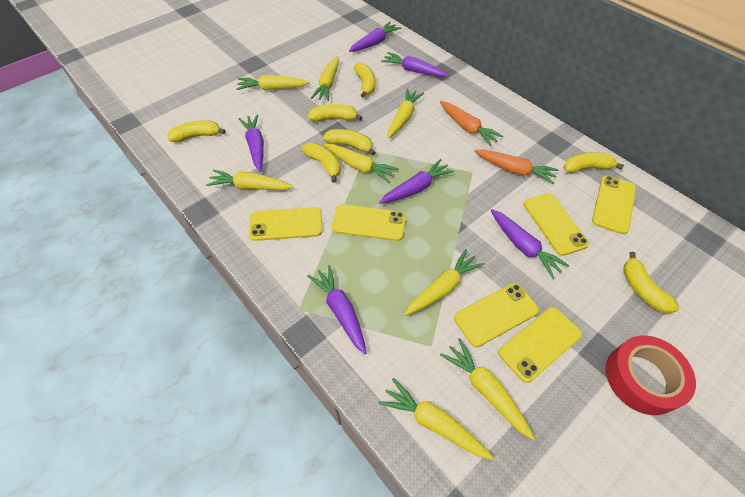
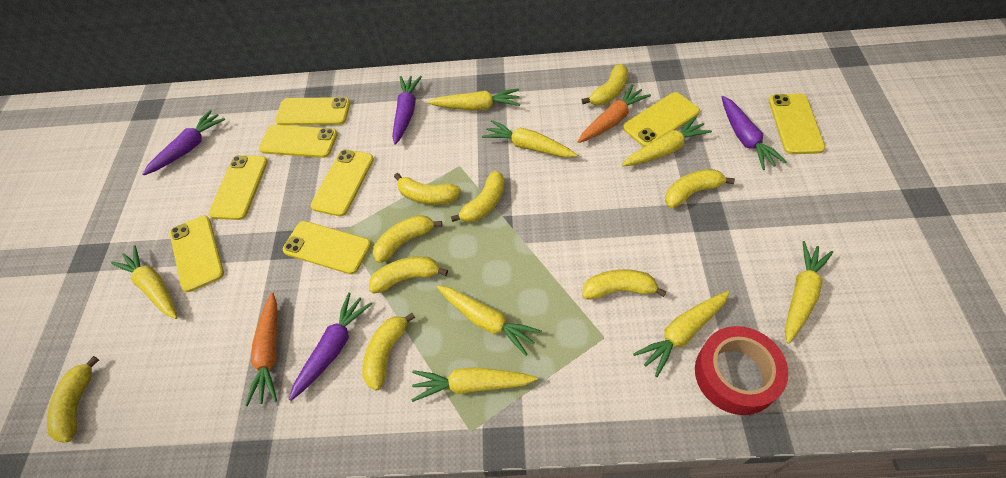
purple carrot: [239,114,264,171] [307,265,366,354] [349,22,401,52] [379,159,454,204] [381,52,448,77] [490,209,570,279] = 6 -> [143,110,225,175] [289,292,372,401] [392,76,422,145] [722,96,786,170] = 4
yellow banana: [168,121,226,142] [302,143,341,183] [308,104,362,122] [323,129,376,155] [354,62,375,98] [564,152,624,173] [623,252,679,314] = 7 -> [47,356,99,443] [362,313,415,391] [369,256,448,294] [373,215,442,263] [394,173,461,205] [451,171,505,223] [582,64,628,105] [582,269,666,300] [665,169,735,208] = 9
yellow phone: [249,207,322,241] [332,204,406,241] [454,283,539,347] [498,307,582,383] [524,193,589,256] [592,176,636,234] = 6 -> [170,216,224,292] [209,155,268,220] [259,125,338,158] [275,97,350,125] [283,221,371,274] [311,149,374,216] [623,92,700,147] [768,93,825,154] = 8

